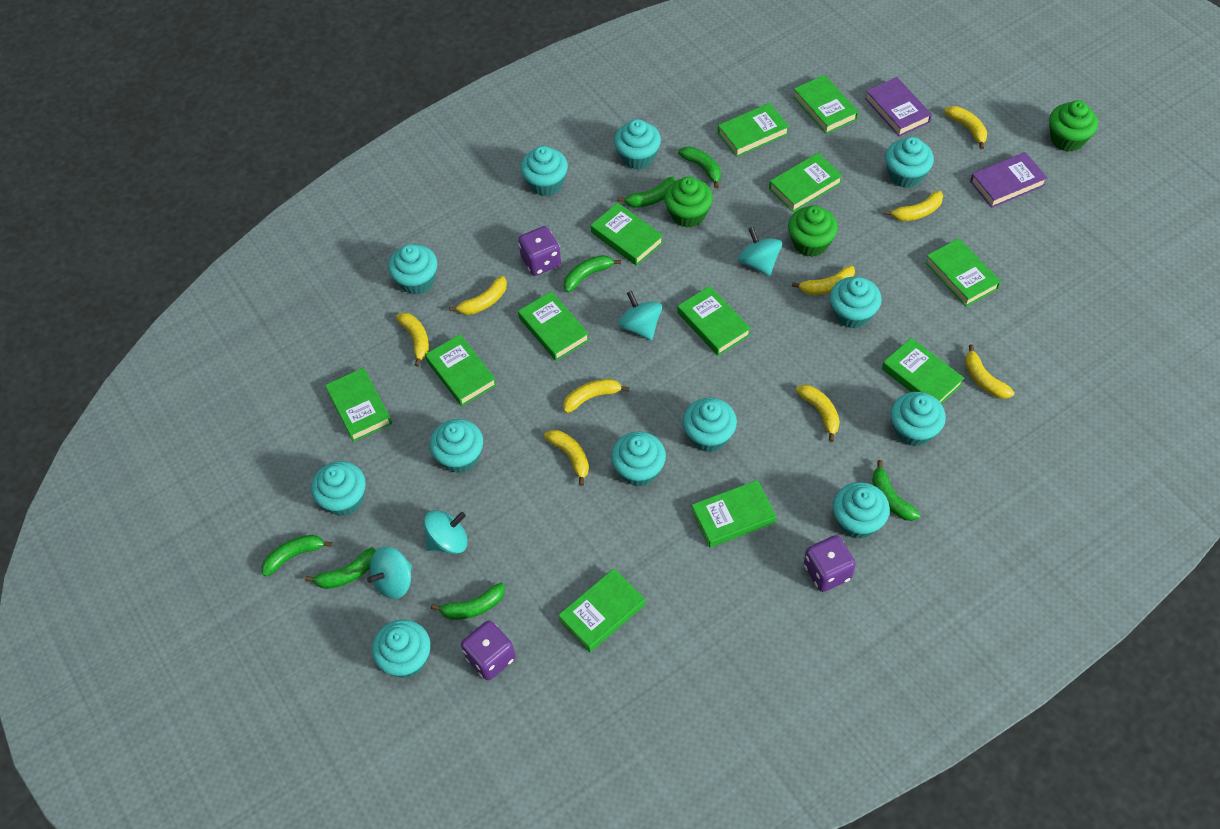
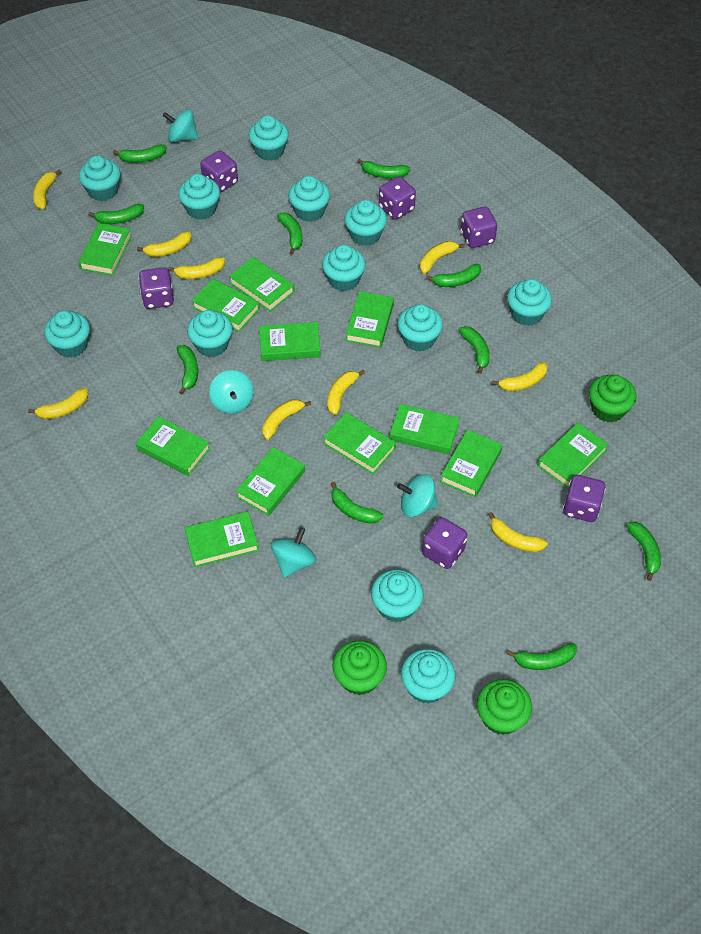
green banana: [261,535,333,576] [305,547,375,589] [431,583,505,620] [564,255,621,293] [618,177,676,208] [678,146,721,189] [872,460,920,521] = 7 -> [88,204,144,224] [113,144,167,163] [177,345,198,395] [277,212,302,254] [331,482,383,524] [357,158,410,178] [426,264,481,287] [458,326,490,374] [507,643,577,670] [626,522,661,581] = 10
purple book: [865,77,932,137] [970,152,1047,208] = 2 -> none = 0
purple dice: [461,621,516,680] [518,226,561,276] [804,535,856,592] = 3 -> [139,267,174,309] [200,150,238,192] [379,176,416,219] [422,517,467,569] [461,206,497,248] [563,475,606,522] = 6

